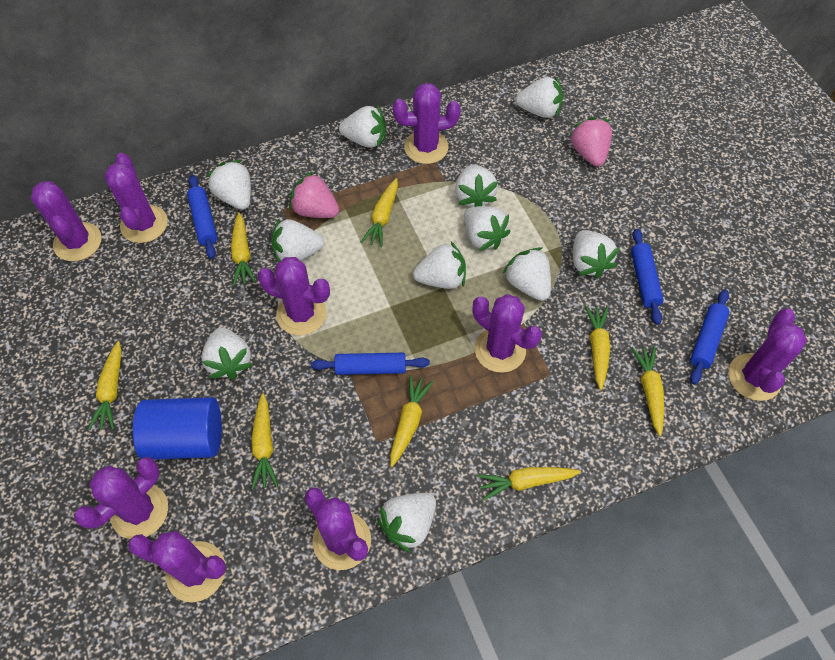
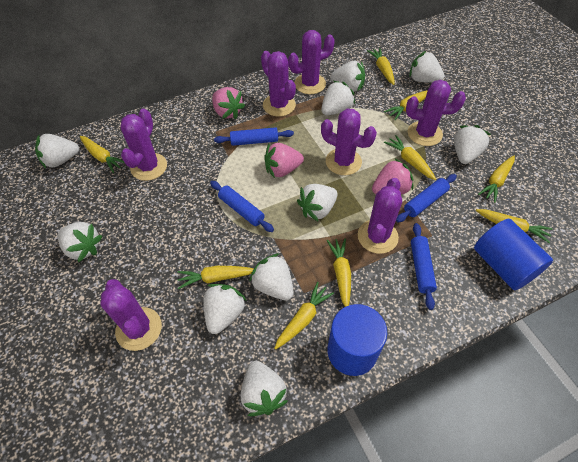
blue cylinder: [133,397,222,460] = 1 -> [327,304,387,376] [474,219,553,290] = 2
pink strawberry: [289,172,339,218] [569,117,612,167] = 2 -> [212,87,245,119] [264,143,304,178] [372,158,413,195] = 3
purple cactus: [31,181,102,262] [74,457,168,539] [104,153,168,243] [128,531,226,602] [258,257,330,336] [305,487,371,570] [393,83,461,164] [473,294,542,373] [728,309,807,401] = 9 -> [100,279,162,351] [121,109,167,181] [261,51,296,117] [288,30,335,94] [321,109,377,175] [358,178,402,254] [406,80,466,146] = 7
white strawberry: [201,327,253,380] [206,160,251,210] [271,219,324,263] [339,106,386,148] [377,493,436,553] [413,242,466,289] [455,165,498,207] [464,206,511,251] [503,247,551,301] [516,76,563,118] [573,230,620,279] = 11 -> [35,134,79,168] [58,222,102,262] [203,284,247,334] [241,361,288,416] [249,253,294,301] [297,184,338,221] [321,81,355,115] [330,61,365,92] [409,51,444,83] [454,125,491,164] = 10
yellow carrot: [88,341,122,430] [231,212,256,286] [251,393,278,490] [361,178,398,247] [390,375,434,467] [477,467,581,501] [585,305,610,390] [631,346,664,436] = 8 -> [80,136,125,173] [177,266,254,289] [274,282,334,350] [327,239,351,307] [367,48,395,85] [384,90,428,120] [384,135,436,180] [476,209,552,243] [478,155,515,203] = 9

